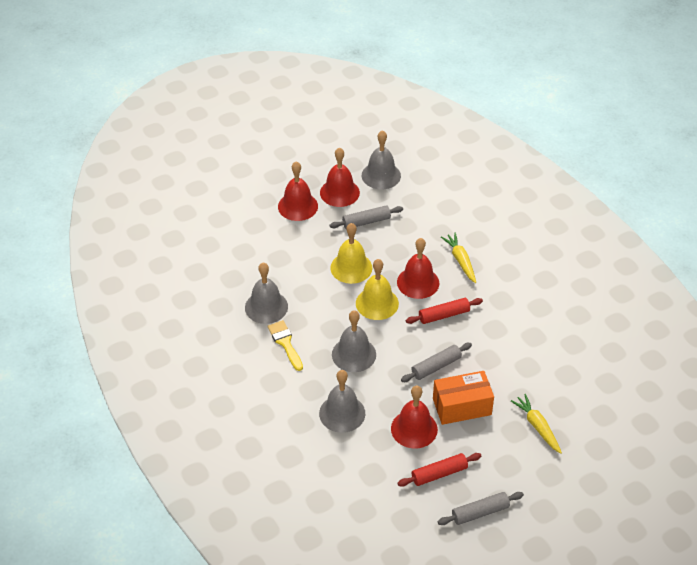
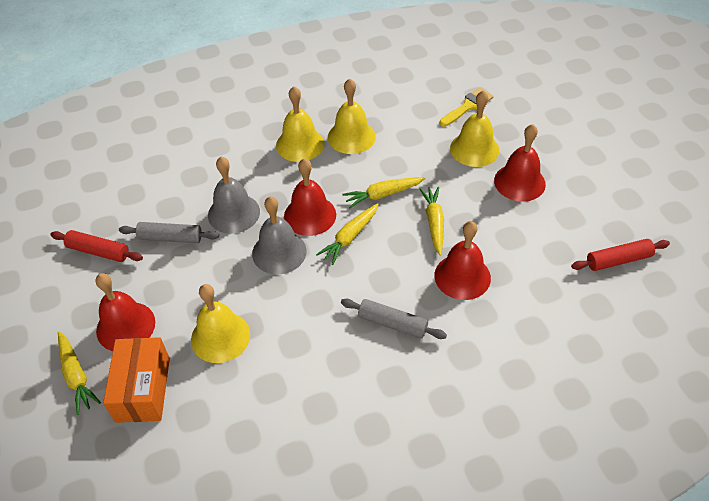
grey bell: [245,263,288,324] [319,370,365,433] [332,310,376,372] [362,130,401,189] = 4 -> [208,157,260,234] [252,196,306,274] = 2
grey rolling pin: [330,205,403,229] [401,343,472,382] [438,492,524,525] = 3 -> [119,222,219,243] [341,299,447,339] = 2
yellow bell: [330,223,373,284] [356,259,399,320] = 2 -> [191,284,250,363] [276,86,324,162] [328,78,376,154] [450,91,499,167] = 4
yellow carrot: [441,233,476,283] [511,394,562,454] = 2 -> [58,331,101,415] [316,203,379,265] [343,177,425,208] [419,187,444,256] = 4

